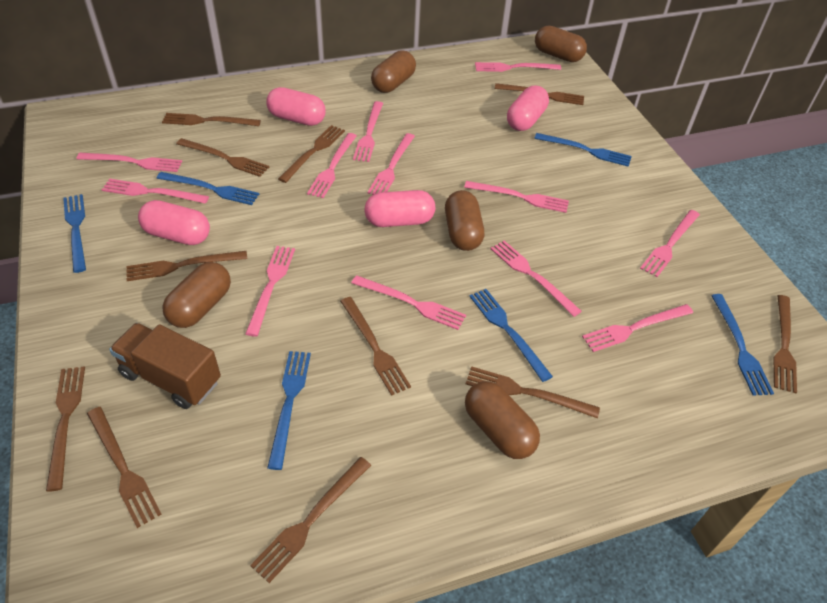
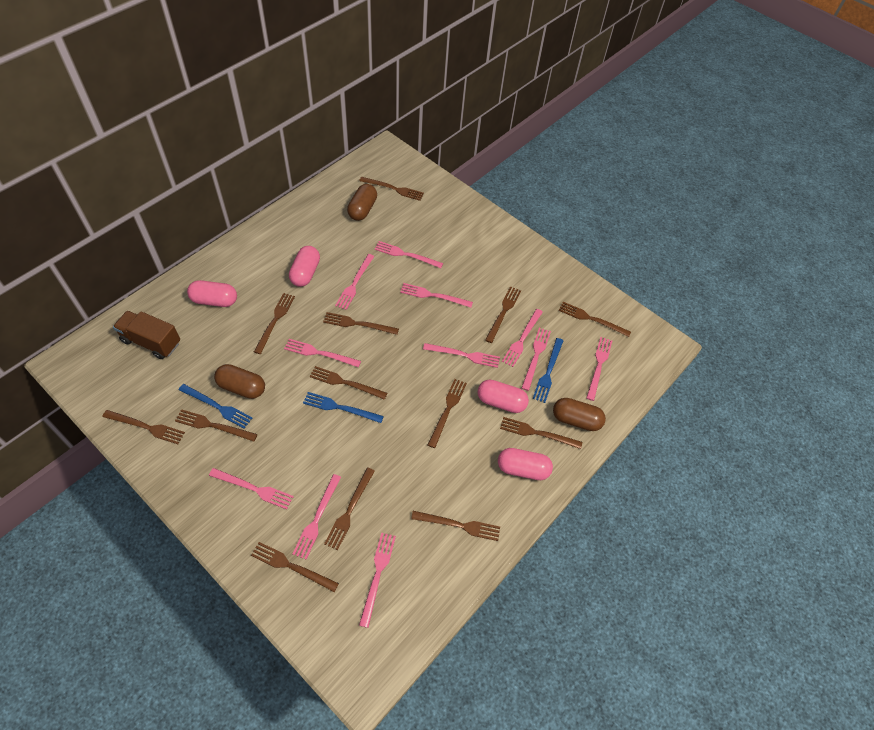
blue fork: [63,194,86,273] [157,172,259,205] [267,351,311,470] [469,289,553,382] [534,133,632,167] [711,294,774,396] = 6 -> [179,384,252,429] [303,392,384,423] [533,338,563,403] = 3
brown capsule: [162,262,231,328] [371,50,416,93] [445,190,484,251] [465,381,540,459] [535,25,587,62] = 5 -> [214,364,265,399] [347,184,377,221] [553,398,606,431] = 3
brown fork: [46,366,85,492] [87,407,161,528] [126,251,247,281] [162,113,261,126] [176,138,269,177] [250,457,371,583] [278,125,345,183] [340,297,411,396] [466,366,600,419] [495,83,584,105] [773,295,797,393] = 11 -> [102,410,185,444] [175,409,257,442] [251,542,339,592] [254,293,295,354] [310,366,387,400] [323,312,399,335] [324,468,375,550] [359,177,424,201] [411,511,500,541] [428,379,467,448] [485,286,521,343] [500,417,582,449] [559,302,631,337] = 13
pink fork: [76,153,182,172] [102,179,209,204] [245,246,295,337] [307,133,357,198] [351,275,466,330] [353,101,383,162] [367,133,415,195] [464,181,569,213] [475,62,561,72] [490,241,582,317] [582,304,693,352] [640,210,700,277] = 12 -> [209,468,294,509] [284,339,361,367] [292,474,341,560] [335,254,374,310] [359,533,396,628] [375,241,443,268] [400,283,473,308] [423,343,500,368] [502,309,543,367] [522,328,551,391] [587,337,612,401] = 11

